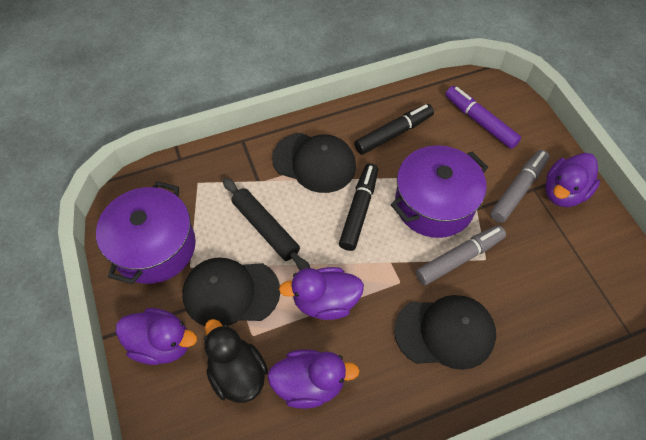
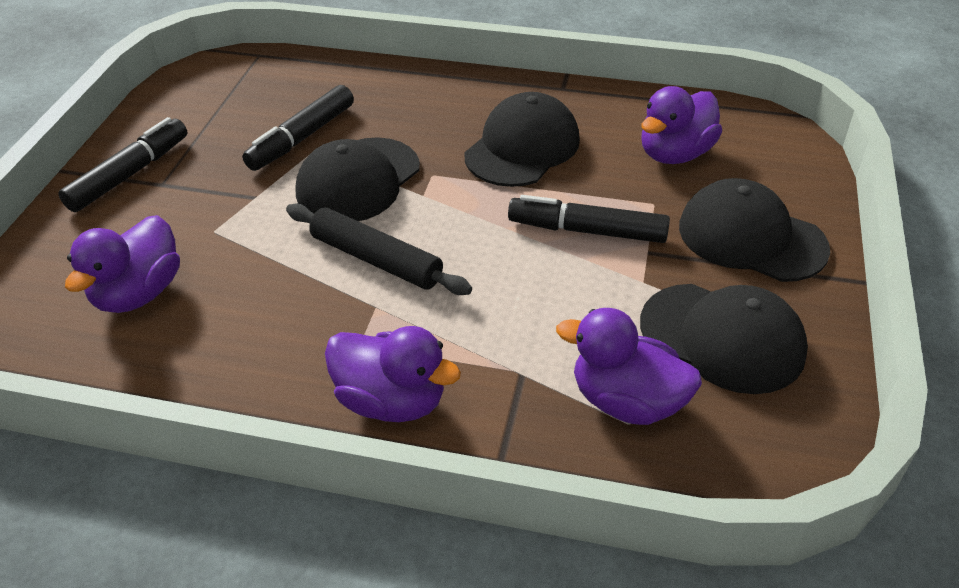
black cap: [182,257,280,326] [272,133,356,193] [394,295,496,370] = 3 -> [296,137,420,221] [464,92,580,187] [640,284,808,394] [679,178,831,282] = 4
black duck: [204,319,268,403] = 1 -> none = 0
black marker: [339,163,378,251] [354,104,434,155] = 2 -> [58,117,187,212] [242,85,354,171] [508,195,670,243] = 3
grey marker: [416,225,506,285] [490,150,549,223] = 2 -> none = 0
purple marker: [446,86,521,149] = 1 -> none = 0
purple pot: [96,181,196,284] [391,145,488,238] = 2 -> none = 0

